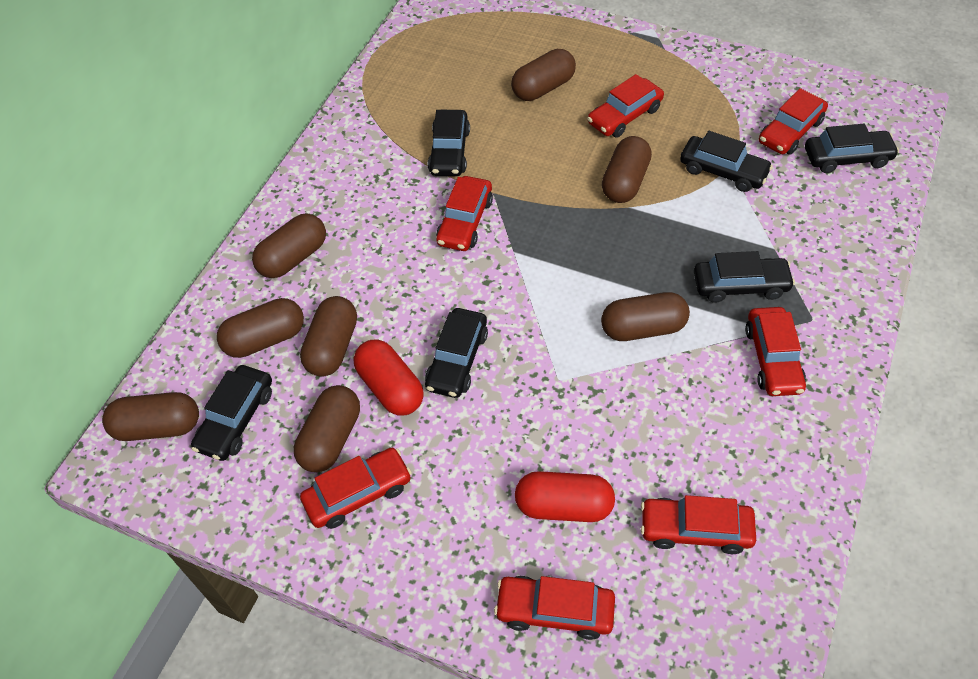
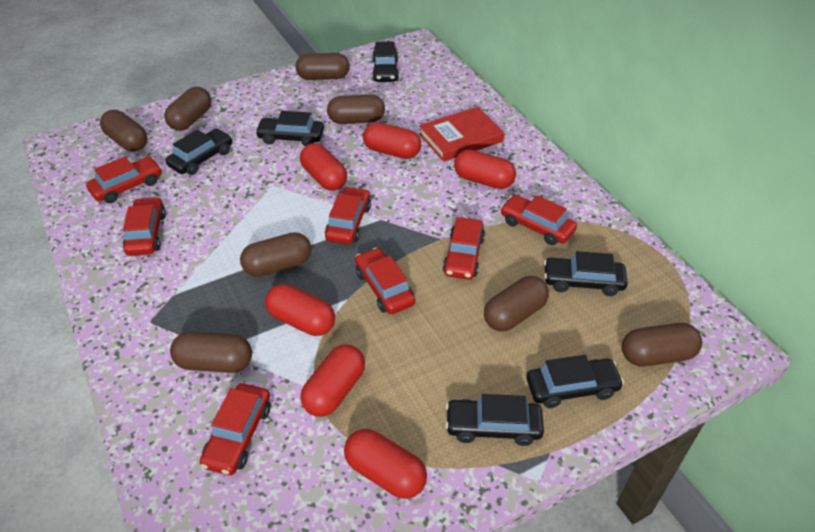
red book: none = 0 -> [419,107,504,162] = 1
red capsule: [354,339,424,416] [515,471,615,522] = 2 -> [265,284,335,336] [300,143,347,191] [300,344,365,417] [344,429,427,499] [363,122,421,159] [454,150,516,189] = 6

